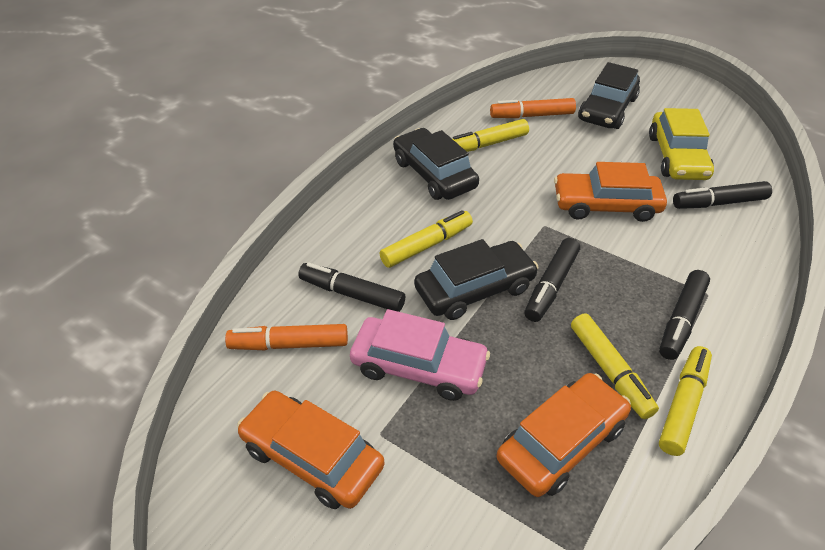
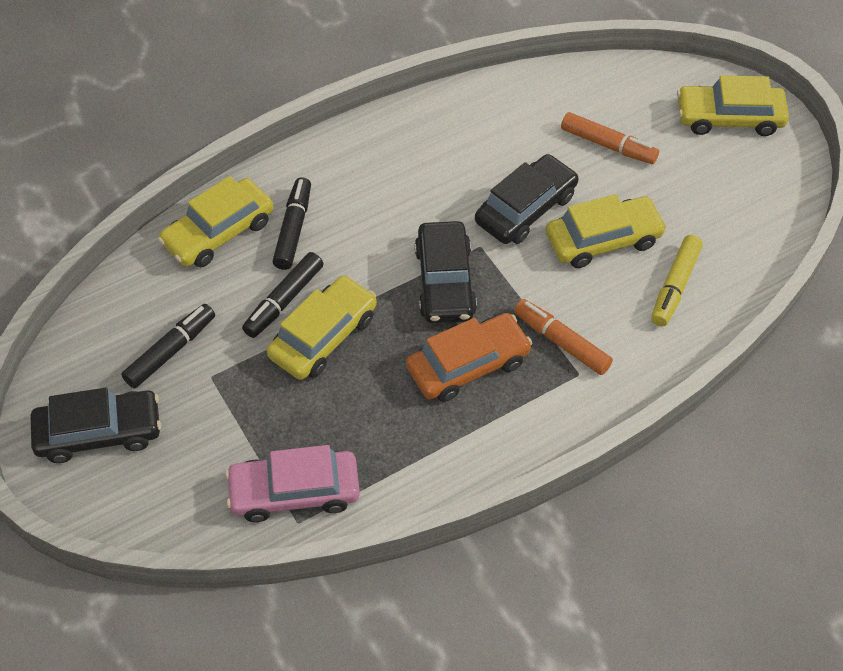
black marker: [298,262,405,312] [524,238,580,322] [659,270,710,360] [673,181,772,209] = 4 -> [121,304,215,389] [242,252,324,338] [273,177,311,270] = 3
orange car: [237,391,385,509] [497,373,631,497] [554,162,667,222] = 3 -> [406,313,532,402] = 1
yellow car: [649,108,714,180] = 1 -> [158,176,274,267] [267,275,377,380] [546,194,667,268] [677,75,789,136] = 4
yellow marker: [380,210,473,268] [453,119,529,152] [571,313,659,419] [659,346,712,456] = 4 -> [651,235,703,326] = 1

